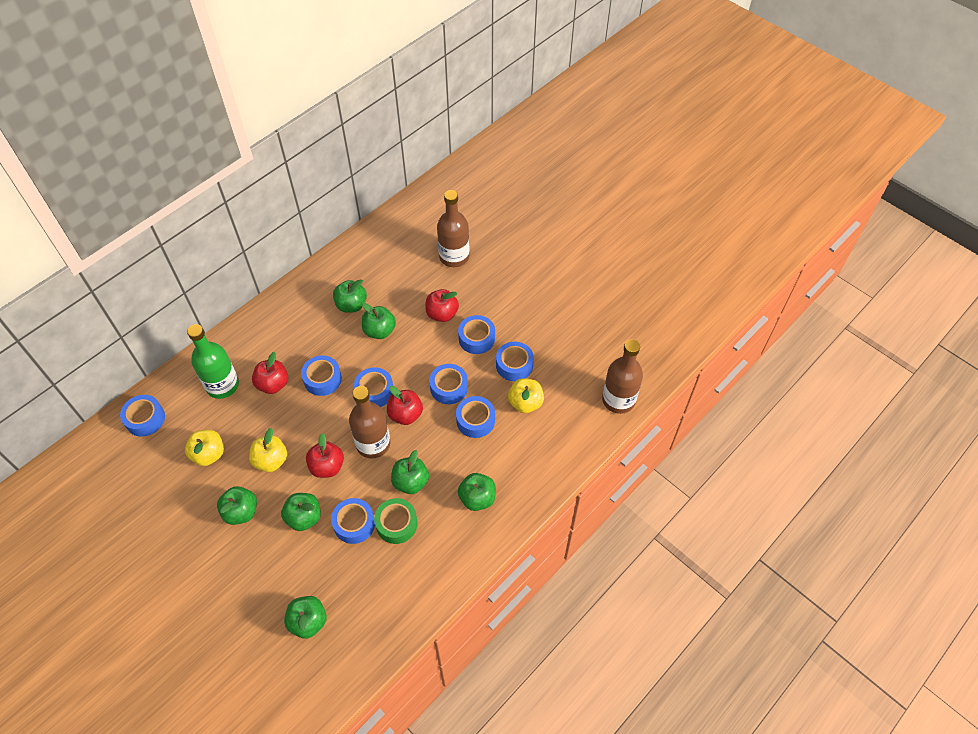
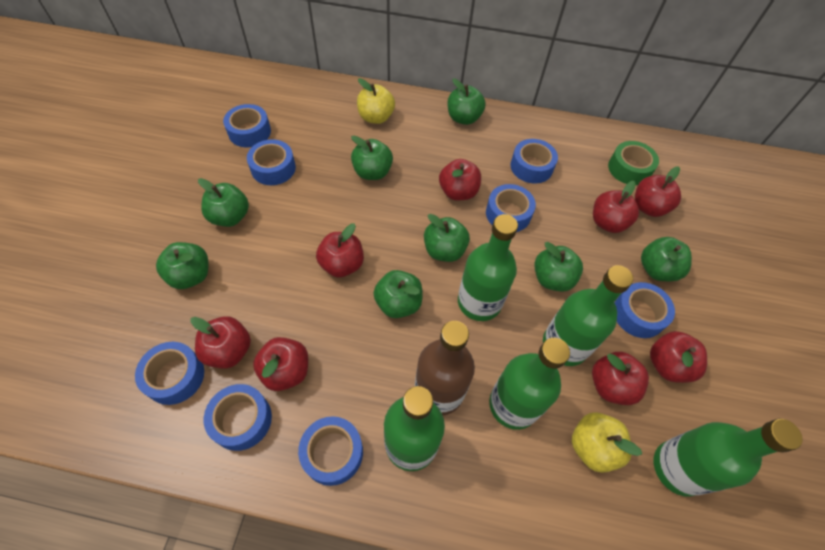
brown bottle: [349,386,390,458] [437,190,470,267] [602,339,643,414] = 3 -> [415,321,475,415] = 1
green apple: [217,486,257,525] [281,493,321,531] [284,596,327,638] [333,279,367,313] [362,303,396,339] [391,450,429,494] [458,473,496,511] = 7 -> [156,242,208,289] [198,178,249,227] [351,136,393,180] [373,270,422,318] [424,214,470,262] [447,78,486,125] [534,242,583,292] [641,237,692,281] = 8
green bottle: [187,324,239,399] = 1 -> [384,386,445,471] [458,214,518,321] [489,338,570,430] [543,265,633,366] [654,419,803,497] = 5
red apple: [252,352,288,394] [306,433,344,478] [387,386,423,425] [425,289,459,322] = 4 -> [190,316,251,369] [253,337,308,391] [316,223,364,277] [439,159,481,200] [592,352,649,405] [593,181,639,233] [635,166,681,217] [650,331,707,383] = 8
yellow apple: [185,430,224,466] [249,428,287,472] [508,378,544,413] = 3 -> [357,78,395,124] [572,412,642,473] = 2

